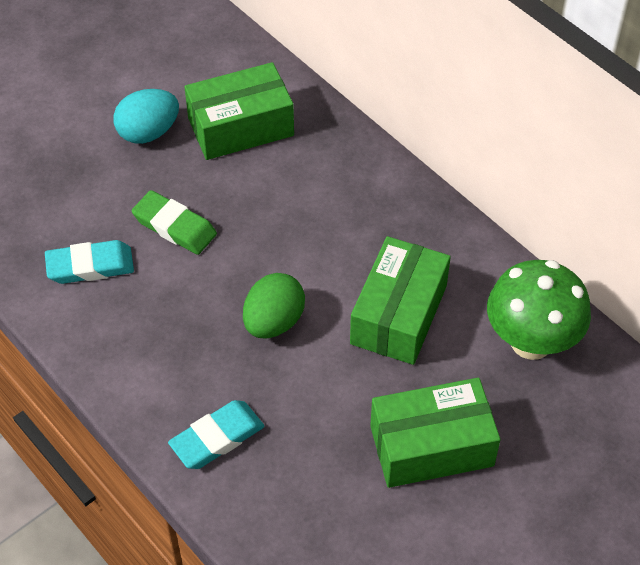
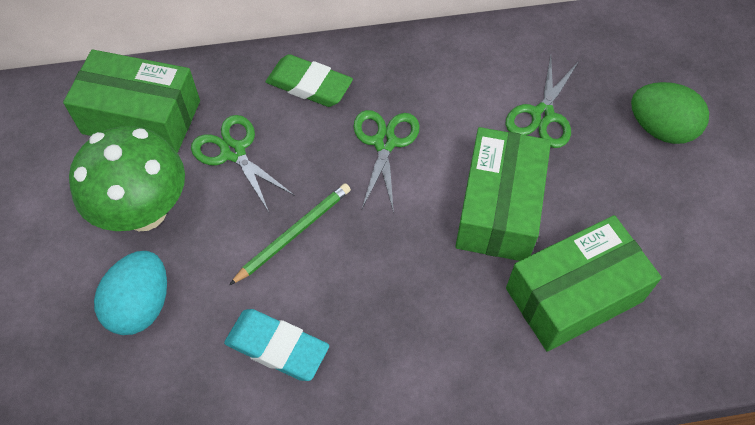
green pencil: none = 0 -> [229,183,351,285] = 1
green scissors: none = 0 -> [191,115,295,212] [353,110,420,213] [506,56,579,148] = 3
turquoise eraser: [45,240,134,284] [168,400,264,469] = 2 -> [224,309,329,381] = 1

